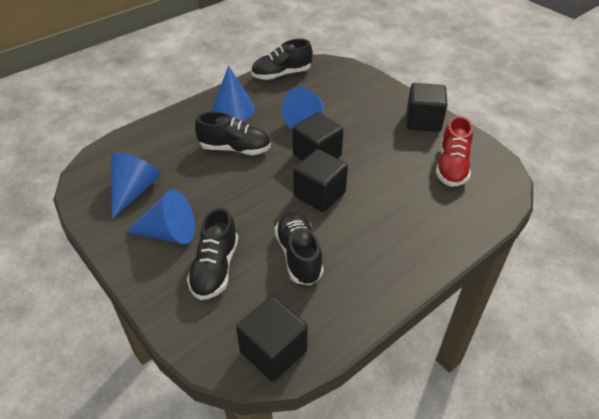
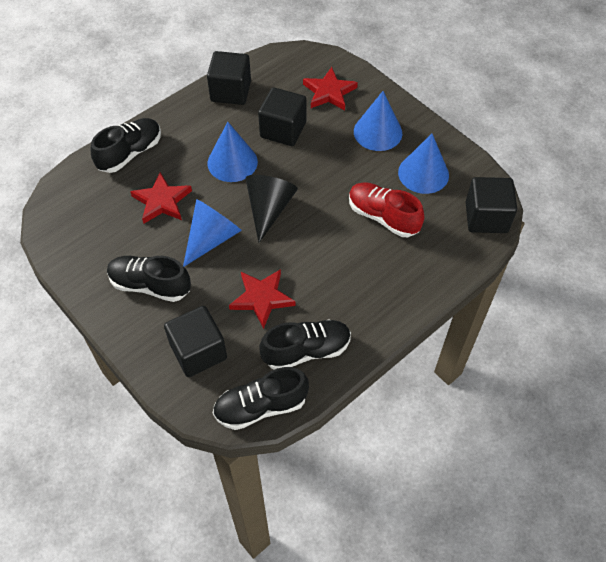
black cone: none = 0 -> [245,175,298,243] = 1
red star: none = 0 -> [130,172,192,224] [229,269,296,329] [303,67,358,110] = 3

